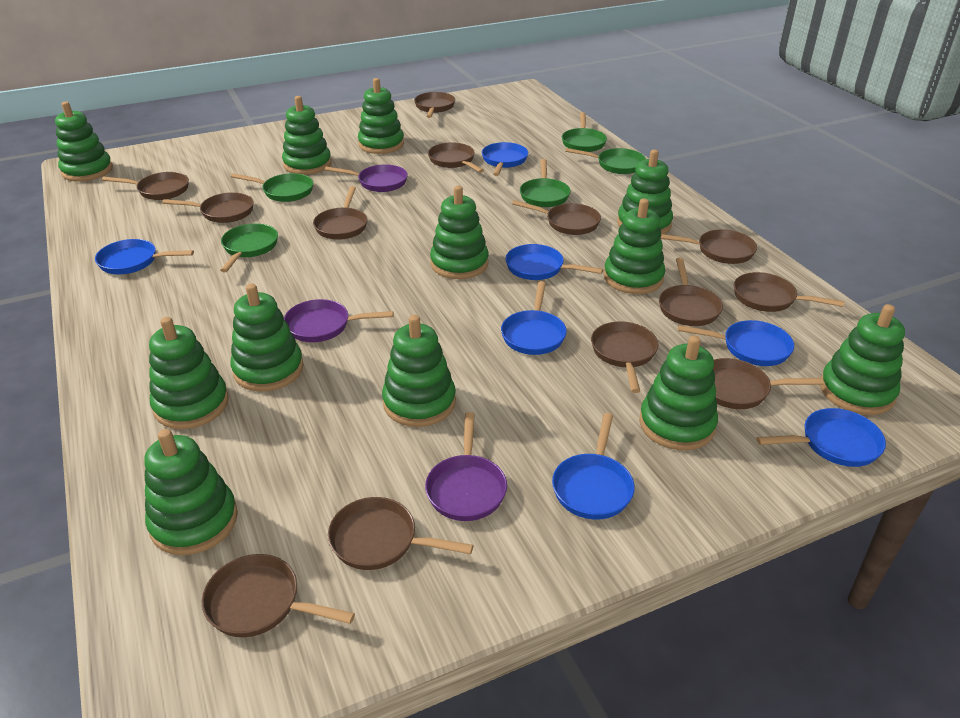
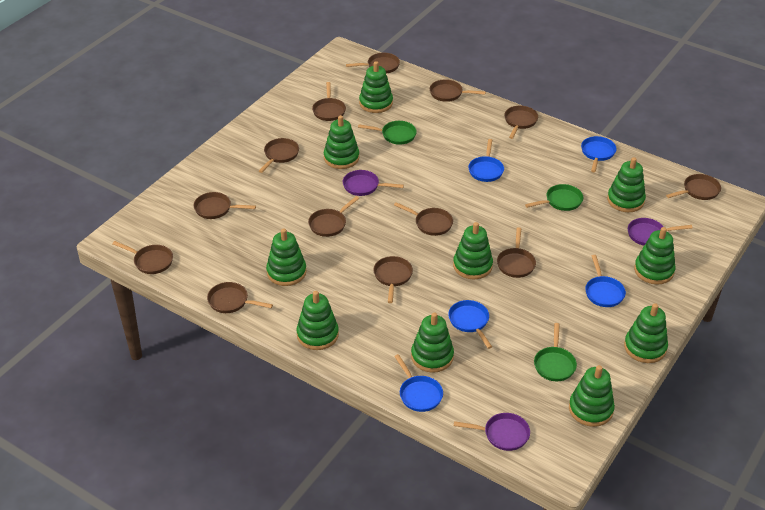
blue pan: [95,239,194,274] [482,142,528,176] [501,281,567,355] [505,244,603,280] [552,413,635,520] [678,320,794,366] [756,408,886,467] = 7 -> [394,354,443,412] [448,300,492,349] [468,139,504,182] [581,136,617,172] [585,255,626,307] = 5
green pan: [220,224,278,272] [231,173,313,202] [520,159,571,207] [562,112,607,152] [565,148,646,174] = 5 -> [358,121,417,145] [525,184,583,211] [534,323,577,381] = 3
green stacking toy: [55,101,113,181] [144,429,238,555] [149,317,229,429] [231,283,304,391] [282,96,332,175] [358,78,404,154] [382,315,456,427] [430,186,489,279] [604,199,665,294] [617,149,673,234] [639,335,718,450] [820,304,905,415] = 12 -> [266,228,307,286] [297,291,339,350] [324,115,359,169] [359,61,393,113] [411,312,454,373] [453,222,493,279] [569,365,615,427] [607,157,646,212] [624,303,668,363] [634,227,676,284] = 10

